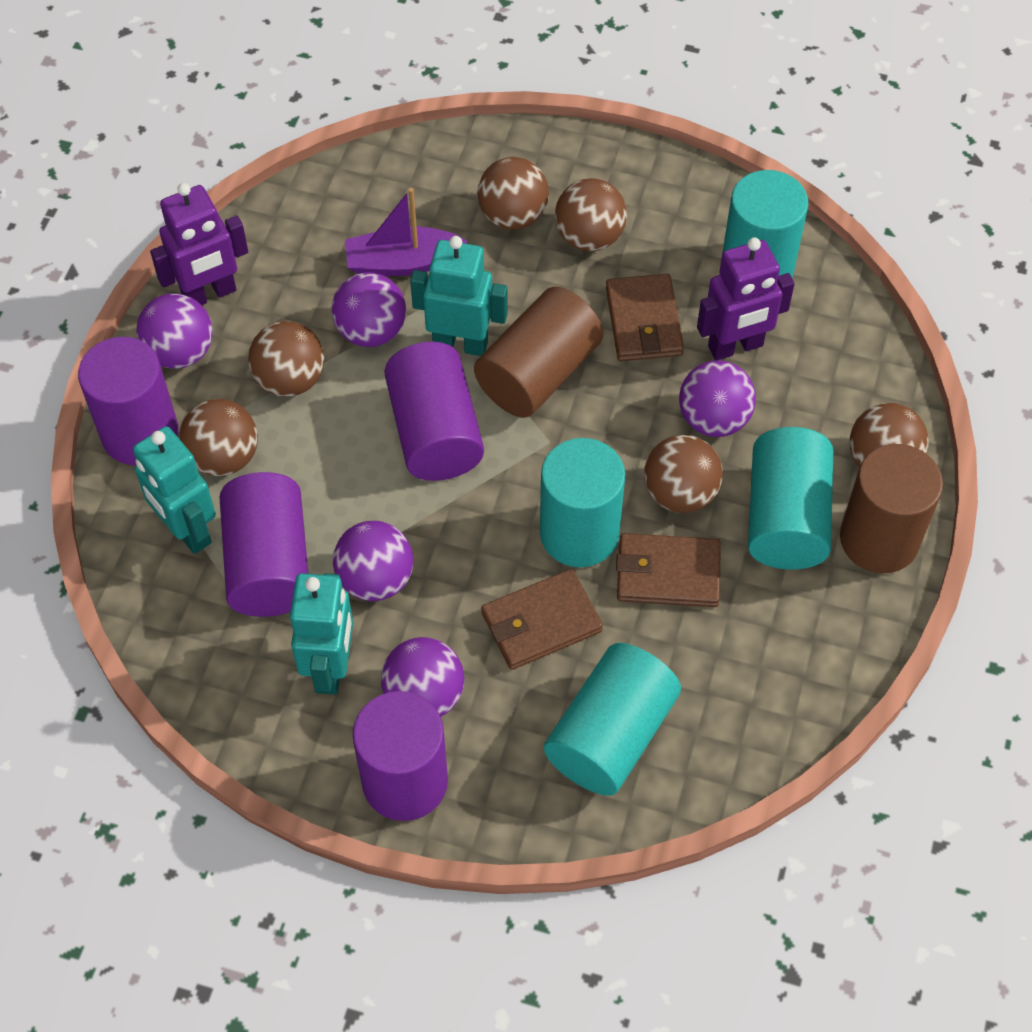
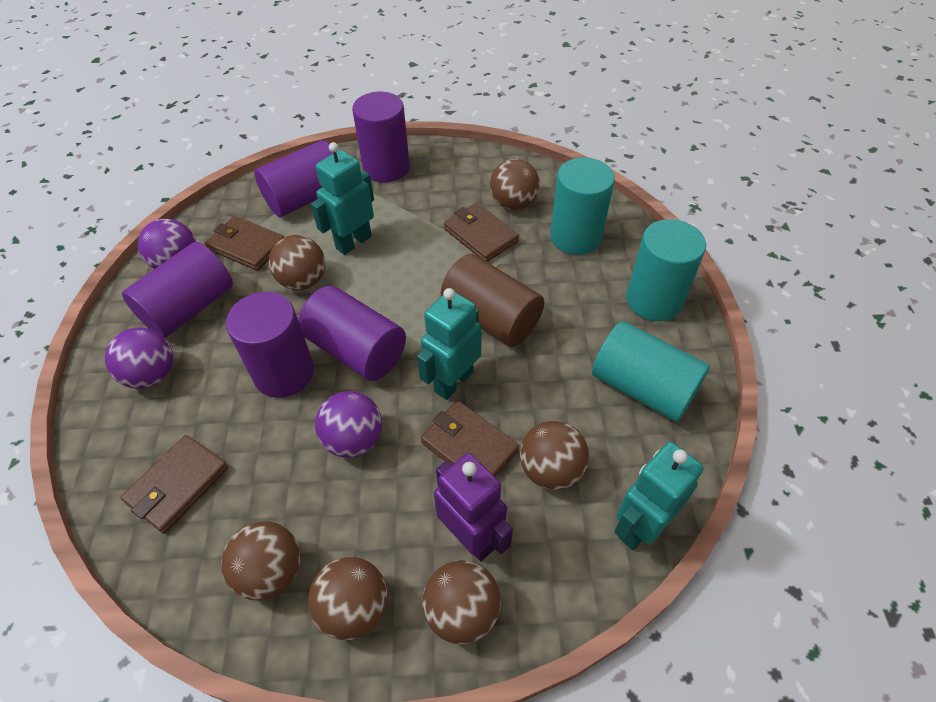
brown cylinder: [474,287,603,418] [840,444,943,573] = 2 -> [441,254,545,347] = 1
brown wallet: [481,569,603,670] [606,274,684,361] [616,533,721,607] = 3 -> [120,435,228,534] [205,216,284,271] [421,401,519,477] [444,203,519,262] = 4
purple ball: [136,294,213,369] [331,272,406,347] [333,521,413,601] [381,637,465,717] [679,360,756,437] = 5 -> [105,328,173,389] [138,219,196,269] [315,391,382,458] = 3
purple boat: [345,188,468,276] = 1 -> none = 0
purple cylinder: [78,337,178,466] [219,472,308,617] [353,691,448,821] [384,342,484,481] = 4 -> [122,242,233,338] [226,292,314,398] [254,140,333,217] [298,286,406,381] [352,92,410,183] = 5
purple robot: [150,183,248,305] [697,237,795,360] = 2 -> [434,453,513,561] = 1
turquoise cylinder: [540,438,625,567] [544,643,681,796] [721,170,809,278] [748,427,833,569] = 4 -> [550,158,615,255] [592,321,710,422] [626,219,706,321] = 3

